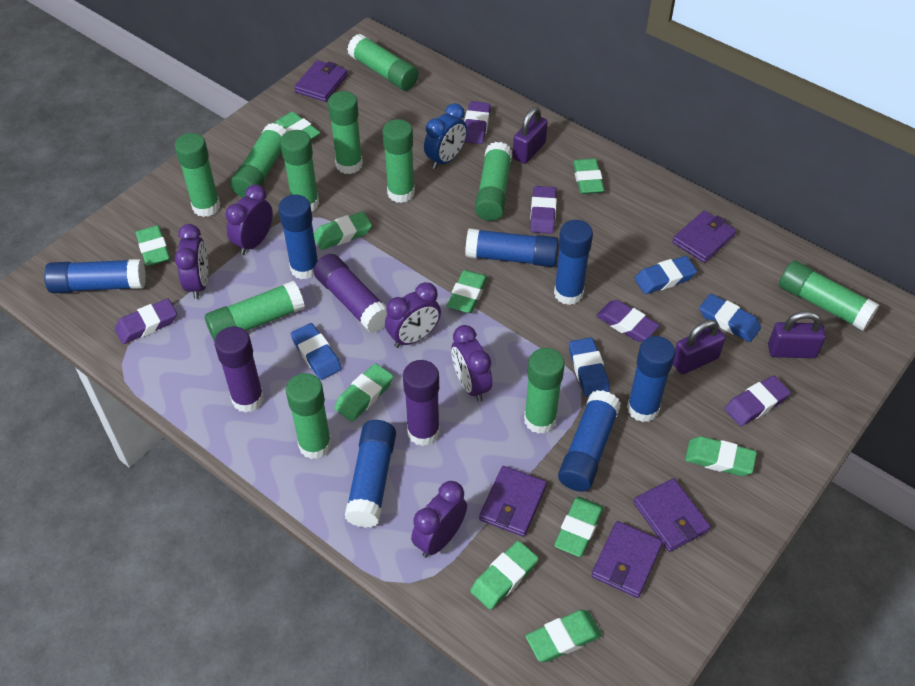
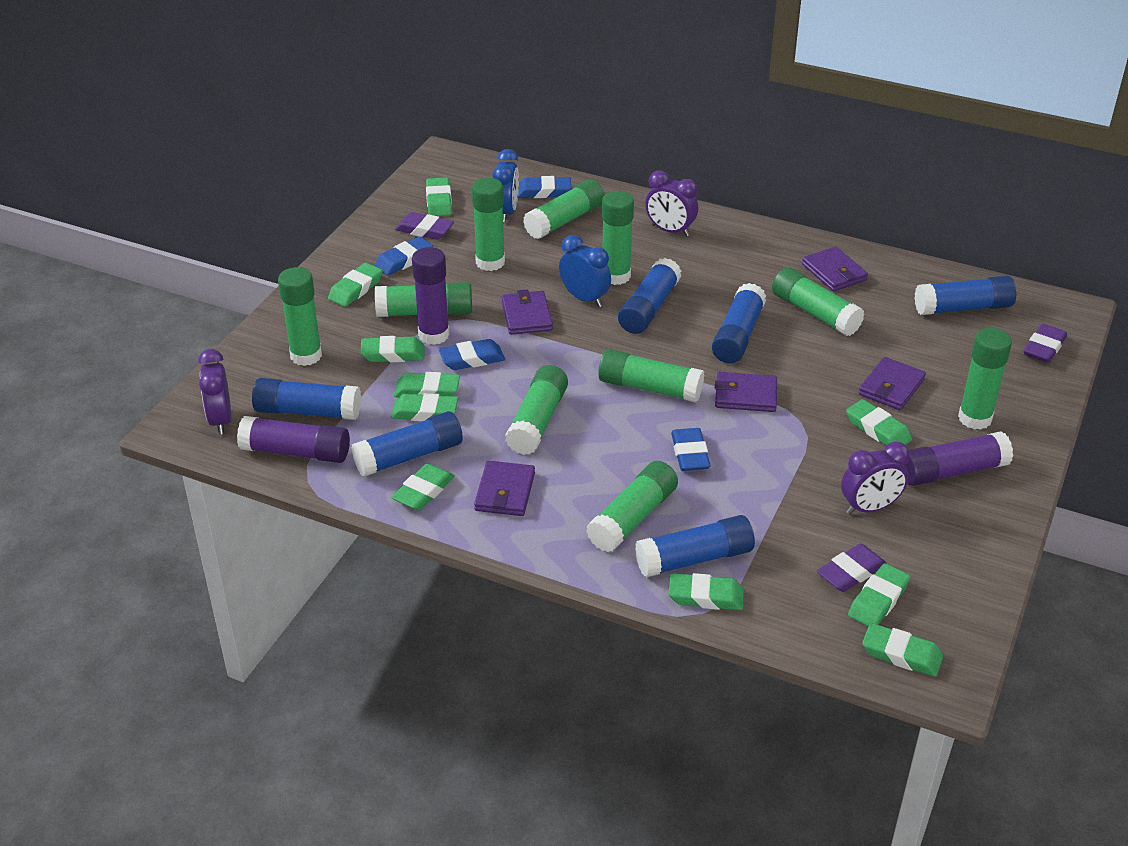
blue clock: [424,103,467,169] = 1 -> [493,149,519,222] [559,235,611,307] = 2
blue glue stick: [44,259,146,293] [278,195,318,279] [345,420,396,528] [465,228,559,267] [554,220,593,305] [558,390,621,492] [627,336,675,422] = 7 -> [252,378,361,420] [351,411,463,477] [618,258,682,334] [635,515,755,577] [712,283,766,363] [914,276,1016,315] = 6
green glue stick: [175,133,220,217] [205,281,305,341] [230,123,287,197] [280,130,319,211] [286,373,332,459] [328,91,363,174] [347,34,418,90] [382,119,415,203] [475,142,512,221] [524,348,565,434] [779,261,879,331] = 11 -> [278,267,322,366] [375,282,472,317] [472,178,505,271] [505,365,568,455] [523,179,605,239] [586,461,678,552] [598,349,704,402] [602,191,634,285] [772,267,865,336] [958,328,1012,430] = 10
purple clock: [175,224,208,299] [225,184,273,255] [385,282,441,348] [411,481,467,558] [451,325,492,402] = 5 -> [198,349,231,435] [645,171,698,237] [841,441,910,514] = 3
purple eraser: [115,298,177,344] [464,101,491,144] [530,186,557,234] [596,300,660,342] [725,375,791,426] = 5 -> [395,212,454,240] [817,543,887,592] [1024,324,1067,363] = 3
purple padlock: [513,107,548,164] [673,319,725,374] [768,311,826,358] = 3 -> none = 0

